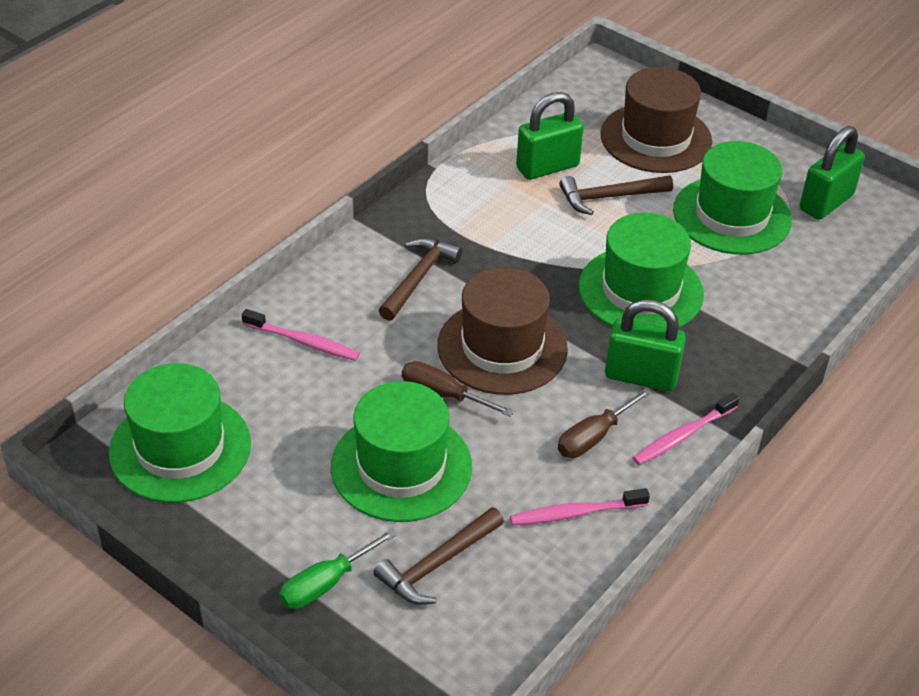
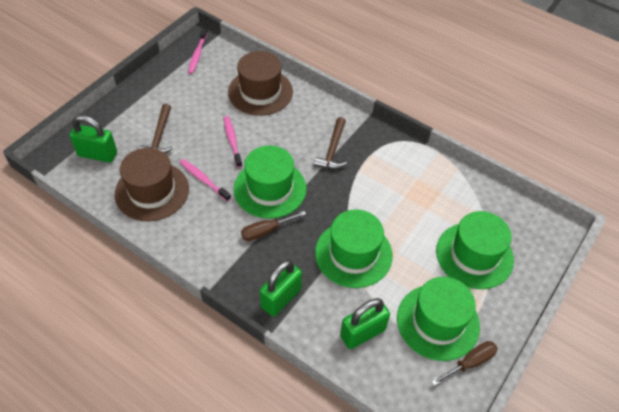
brown hammer: [374,507,504,605] [379,238,462,321] [559,176,673,215] = 3 -> [139,104,173,154] [314,117,347,169] = 2
green screwdriver: [279,529,397,609] = 1 -> none = 0

